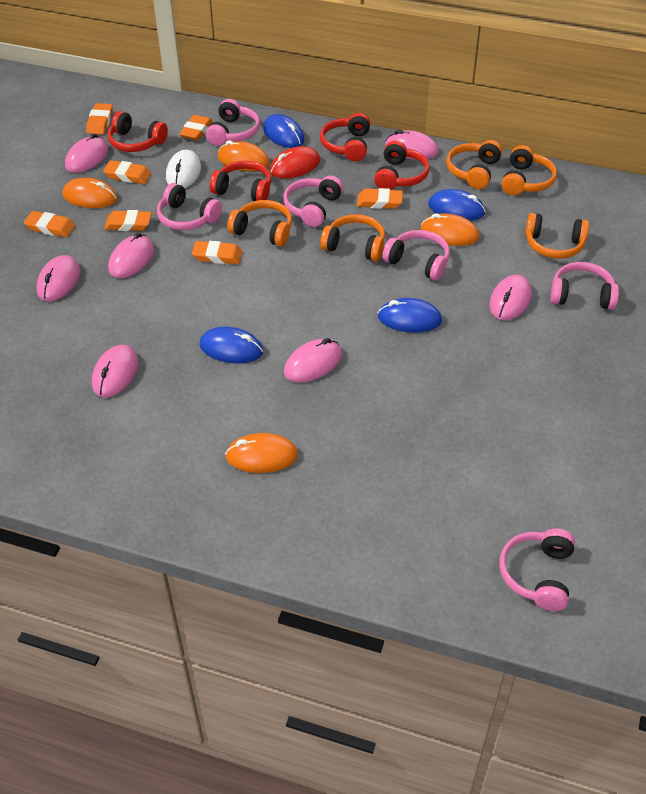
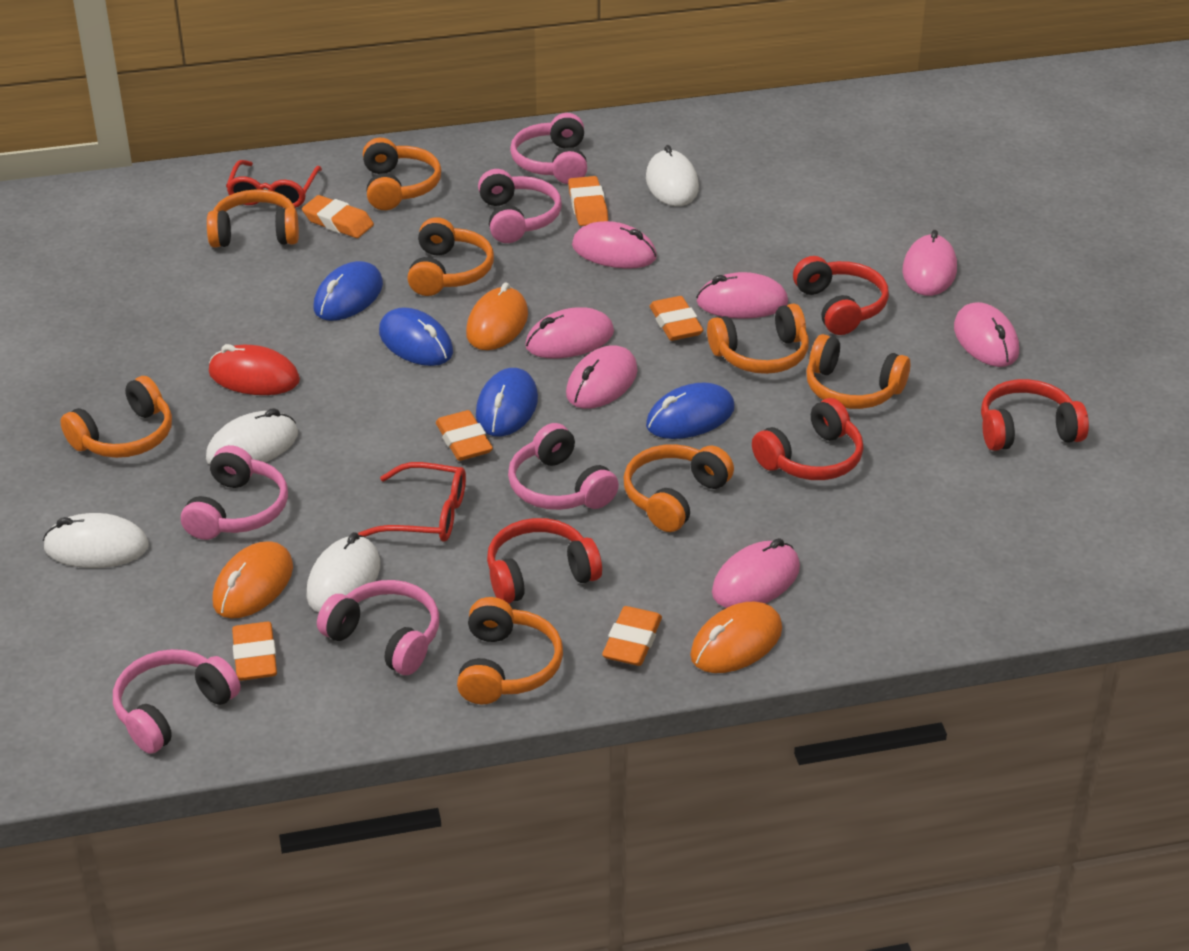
orange eraser: [24,211,75,237] [86,103,113,134] [103,160,151,184] [104,210,152,231] [179,115,213,140] [192,241,242,264] [357,188,403,209] = 7 -> [232,622,277,681] [302,195,374,238] [436,410,493,461] [568,176,608,226] [602,606,662,666] [650,296,703,341] = 6
orange headphones: [227,200,292,247] [320,214,385,261] [446,140,502,189] [501,145,557,195] [525,213,589,259] = 5 -> [60,376,172,458] [207,189,299,248] [363,138,441,210] [407,217,494,296] [457,597,563,704] [624,444,734,532] [707,304,809,374] [807,334,910,409] = 8
orange mouse: [62,178,117,208] [218,140,270,171] [225,433,298,473] [421,213,479,246] = 4 -> [212,541,293,619] [466,282,528,350] [690,602,782,673] = 3
red glasses: none = 0 -> [226,160,322,208] [358,462,466,542] = 2
white mouse: [166,150,201,188] = 1 -> [43,513,149,568] [206,408,298,465] [307,532,380,612] [646,145,699,206] = 4

